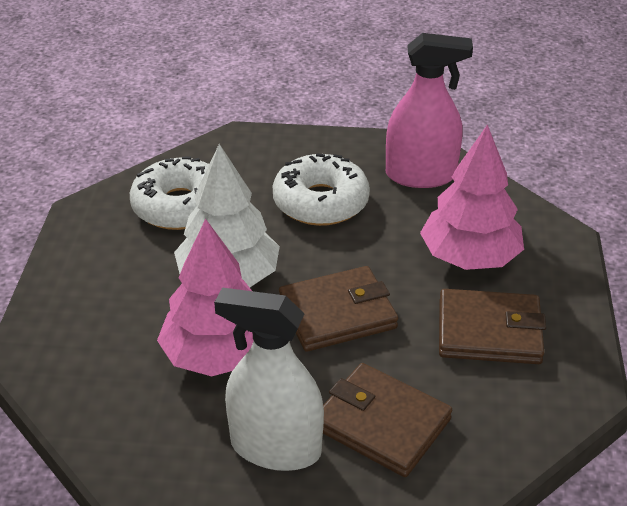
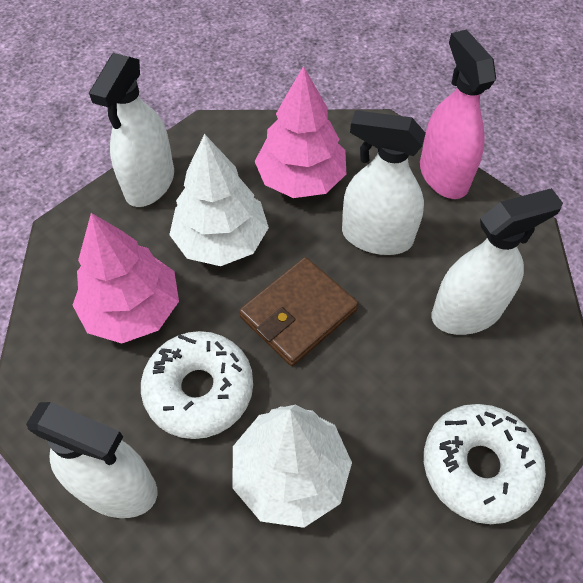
brown wallet: [279,266,398,352] [323,363,452,477] [439,289,546,364] = 3 -> [239,257,358,366] = 1
white spray bottle: [214,288,324,471] = 1 -> [26,402,157,518] [89,53,174,207] [342,110,426,255] [432,188,563,335] = 4
white tree: [174,144,280,287] = 1 -> [169,134,269,266] [232,405,352,528] = 2

